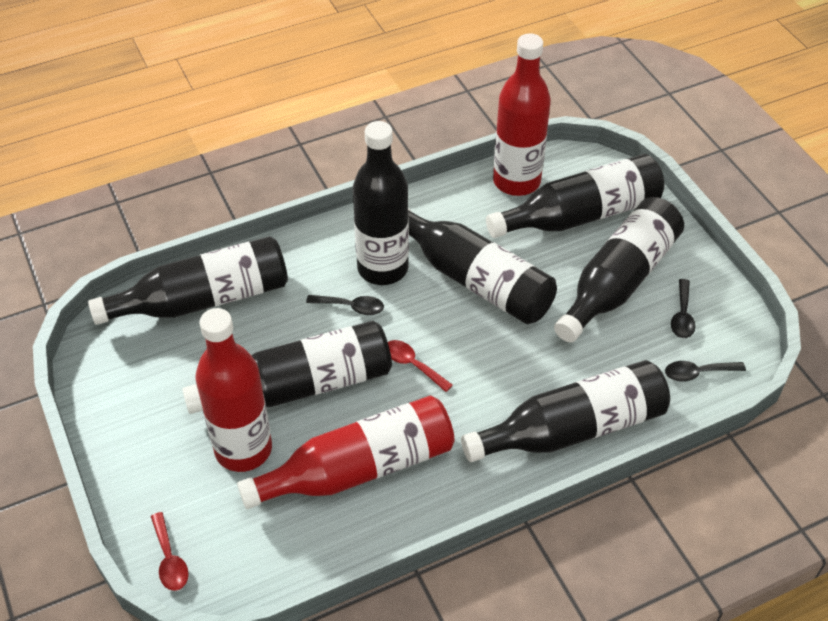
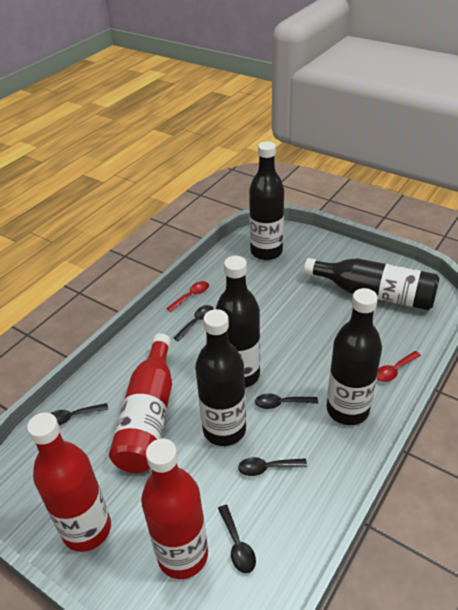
black bottle: [88,236,288,325] [182,321,392,414] [353,121,409,285] [408,208,557,324] [461,360,670,462] [486,154,664,238] [554,197,684,342] = 7 -> [195,309,246,446] [216,256,260,388] [249,141,284,260] [304,258,440,310] [327,288,382,425] = 5
black spoon: [306,295,384,315] [665,361,746,382] [671,279,696,338] = 3 -> [51,403,108,426] [174,305,214,341] [218,505,256,573] [238,457,307,476] [255,393,318,409] = 5

